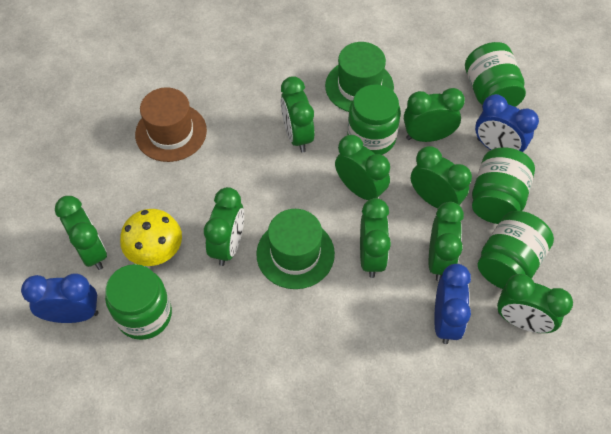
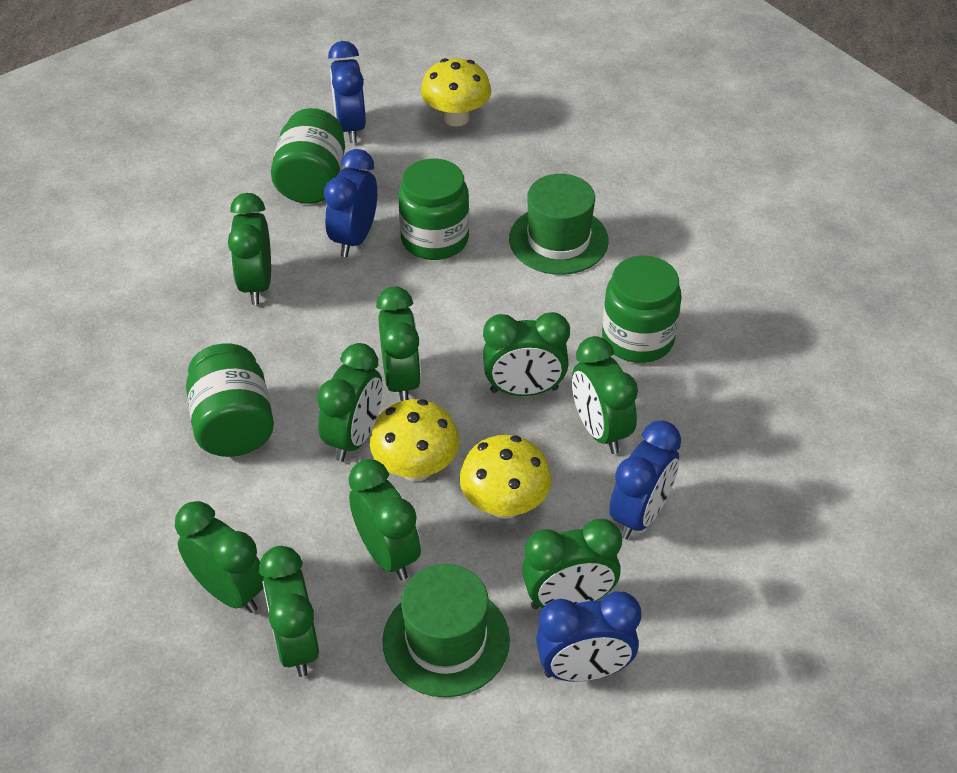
blue clock: [21,274,98,323] [434,264,471,344] [475,94,539,152] = 3 -> [324,149,377,257] [328,41,366,143] [536,592,641,682] [609,421,681,539] = 4
brown hat: [135,87,207,162] = 1 -> none = 0
green jar: [105,264,172,340] [347,85,401,155] [465,42,526,107] [472,147,535,224] [478,211,554,289] = 5 -> [186,343,274,457] [271,108,345,204] [399,159,469,260] [602,256,682,363] = 4
yellow mushroom: [120,209,182,266] = 1 -> [370,399,460,481] [421,58,491,126] [460,435,552,519] = 3

